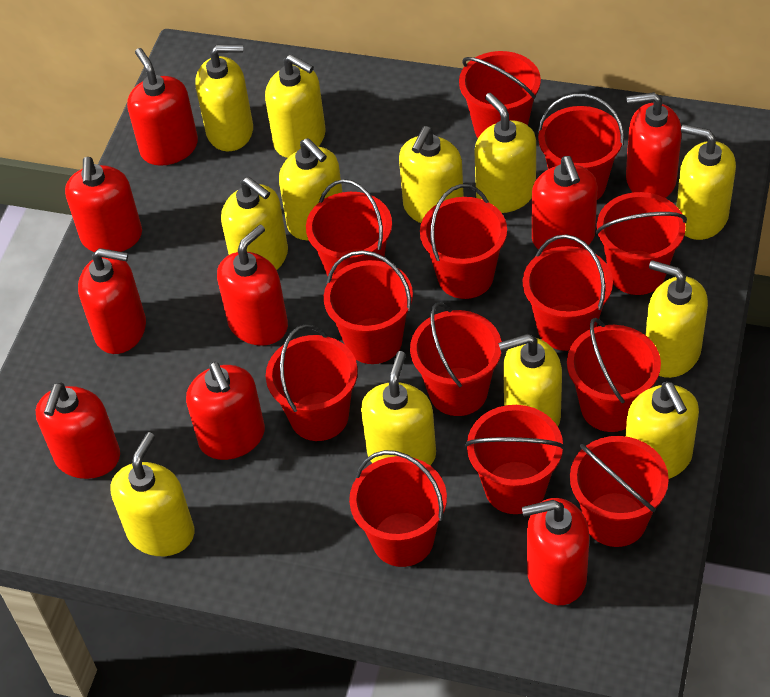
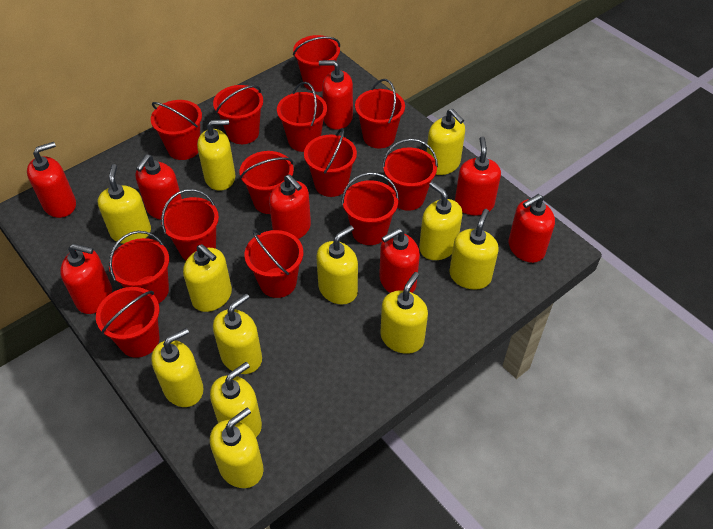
red soap dispenser: [36,382,120,479] [65,157,142,252] [78,248,146,354] [127,48,198,166] [186,361,265,460] [217,224,288,346] [522,498,590,605] [532,156,598,252] [626,92,682,198] = 9 -> [27,142,76,218] [60,244,112,314] [135,154,182,220] [269,174,311,239] [319,60,353,130] [379,228,420,293] [455,136,501,216] [509,194,555,263] = 8

